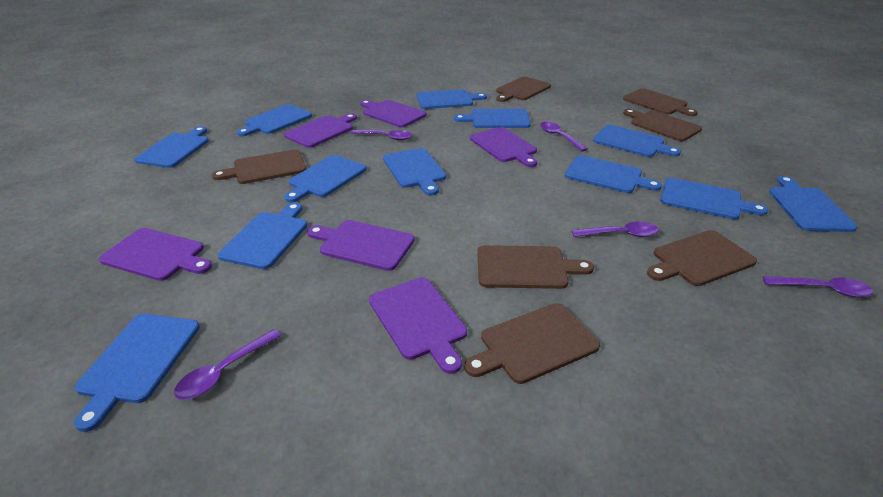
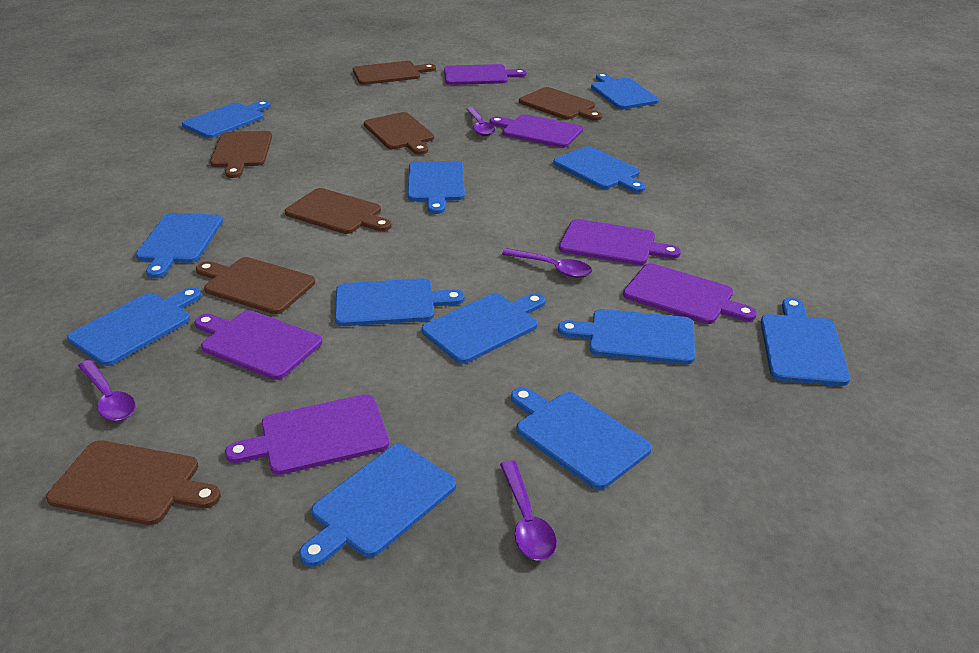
purple spoon: [174,329,281,400] [350,130,412,141] [540,122,588,151] [572,221,659,237] [763,276,873,298] = 5 -> [78,360,136,421] [467,107,495,136] [500,460,557,561] [502,248,592,278] = 4

